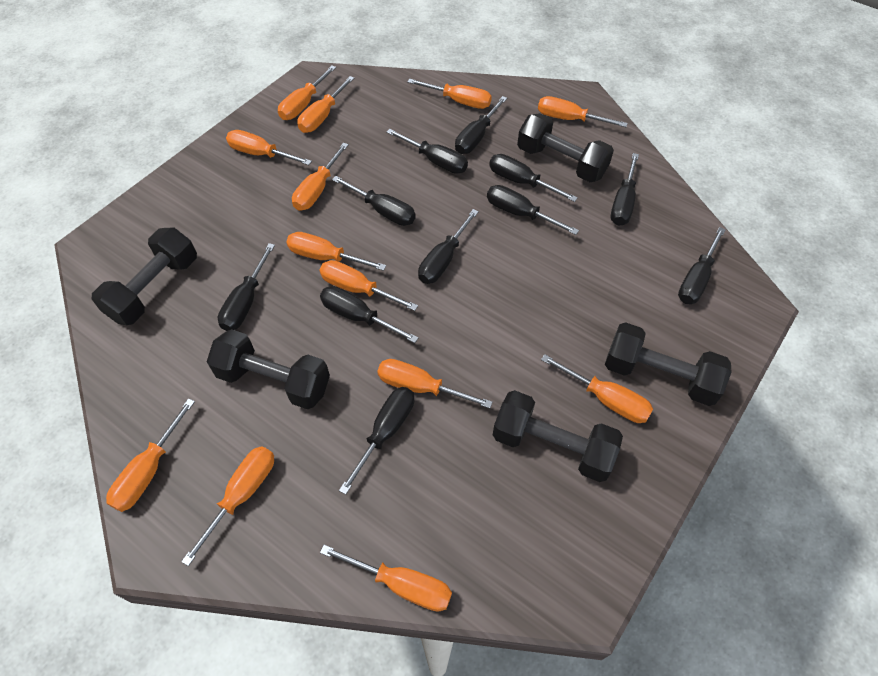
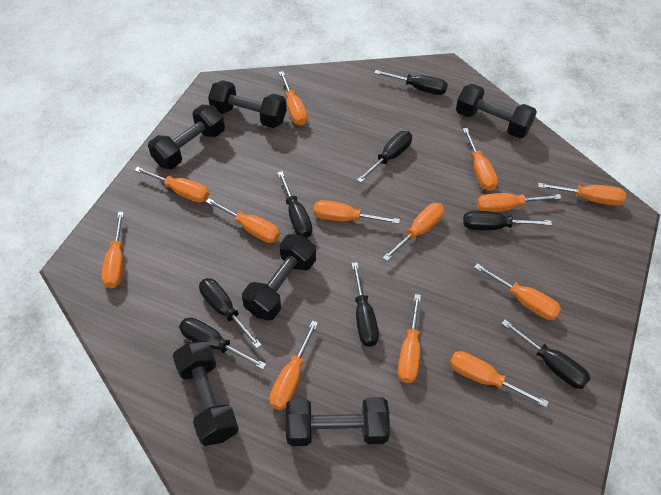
black dumbbell: [92,227,197,325] [207,329,330,409] [493,390,623,482] [517,113,614,182] [605,322,731,406] = 5 -> [148,105,225,169] [173,341,239,446] [208,80,287,128] [242,234,316,320] [286,397,390,446] [456,84,537,139] = 6
black screwdriver: [218,243,275,331] [320,286,419,343] [332,176,416,226] [339,387,414,495] [386,129,468,174] [418,209,479,284] [455,96,507,154] [487,185,579,235] [489,154,578,202] [611,153,639,226] [678,227,726,304] = 11 -> [179,317,266,369] [199,278,262,349] [277,171,312,238] [352,262,379,347] [357,131,412,183] [375,70,448,95] [463,211,552,230] [501,320,591,389] = 8

